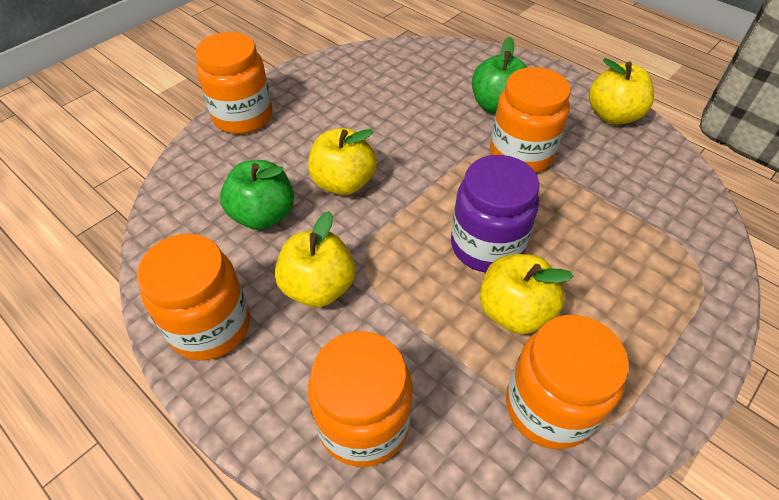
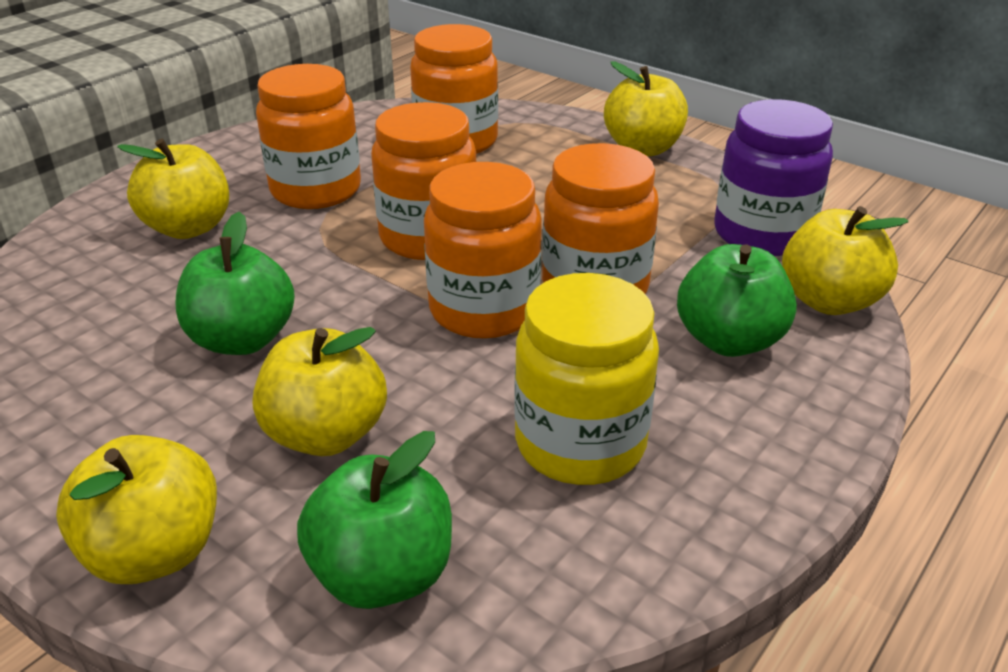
green apple: [220,160,294,230] [472,37,527,114] = 2 -> [176,212,295,355] [297,431,452,609] [677,244,797,357] = 3
yellow apple: [275,211,355,307] [308,128,377,195] [480,254,573,334] [589,58,654,125] = 4 -> [56,435,217,584] [117,139,229,239] [253,327,387,456] [604,61,688,156] [782,206,908,315] = 5
yellow jar: none = 0 -> [514,273,659,485] = 1

